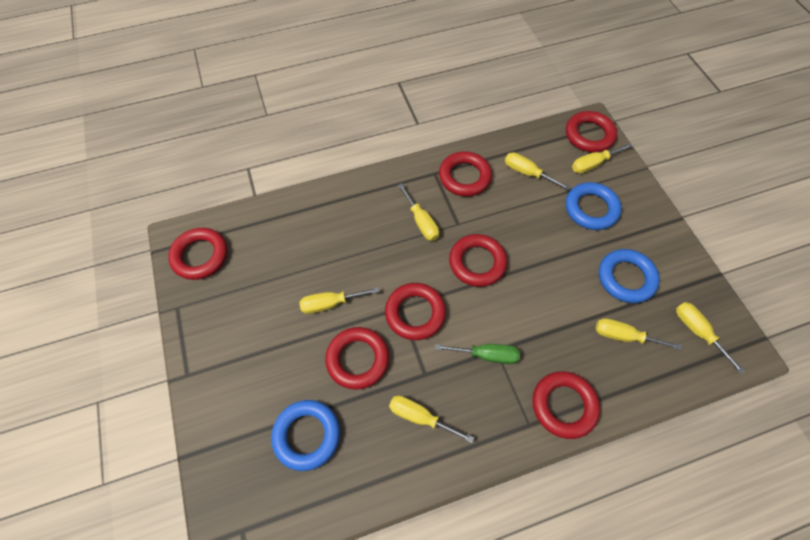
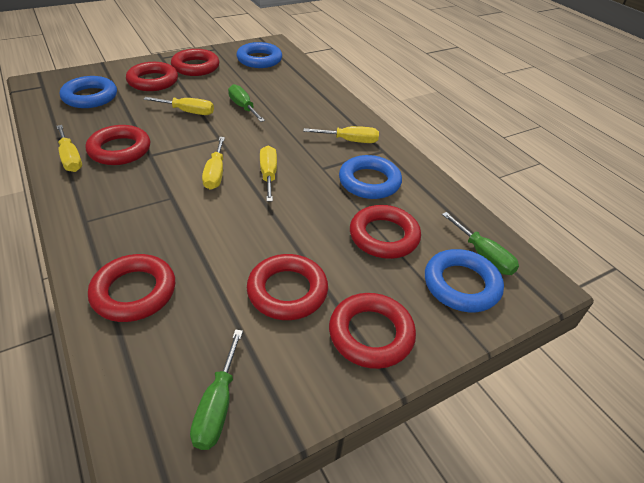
blue ring: [271,400,340,471] [565,182,622,230] [599,249,660,303] = 3 -> [60,76,117,108] [237,42,282,68] [339,155,402,199] [425,249,504,312] = 4
green screwdriver: [435,344,520,364] = 1 -> [190,329,243,450] [228,84,265,122] [442,212,519,275] = 3
yellow screwdriver: [299,287,380,314] [389,396,474,443] [398,183,439,241] [505,152,570,190] [572,143,632,174] [596,318,682,350] [676,302,745,374] = 7 -> [56,125,82,172] [144,97,214,115] [202,137,225,190] [260,146,277,202] [303,126,379,143] = 5

